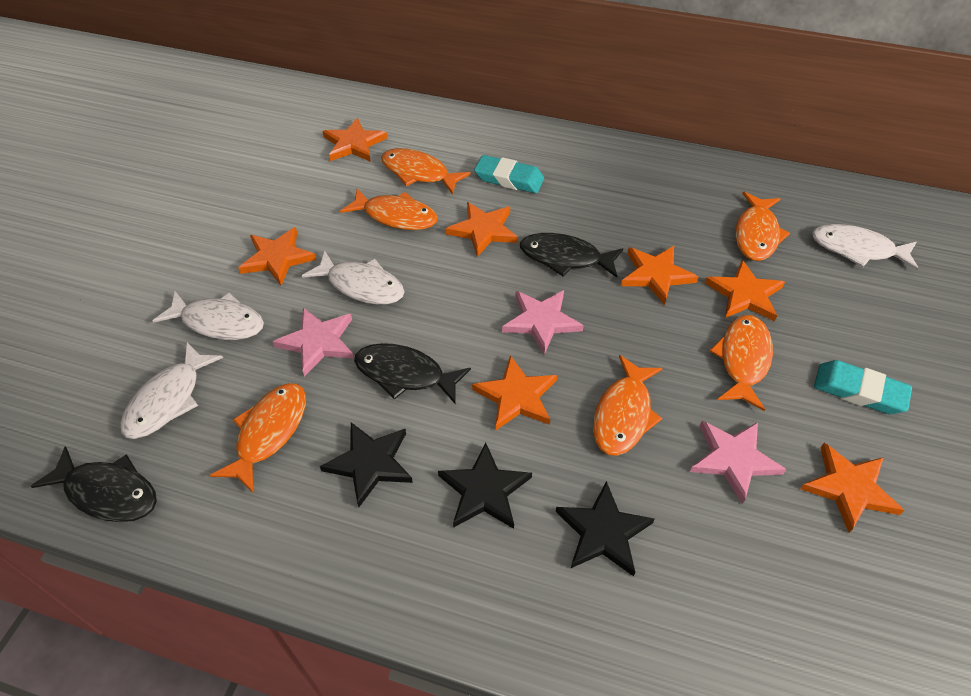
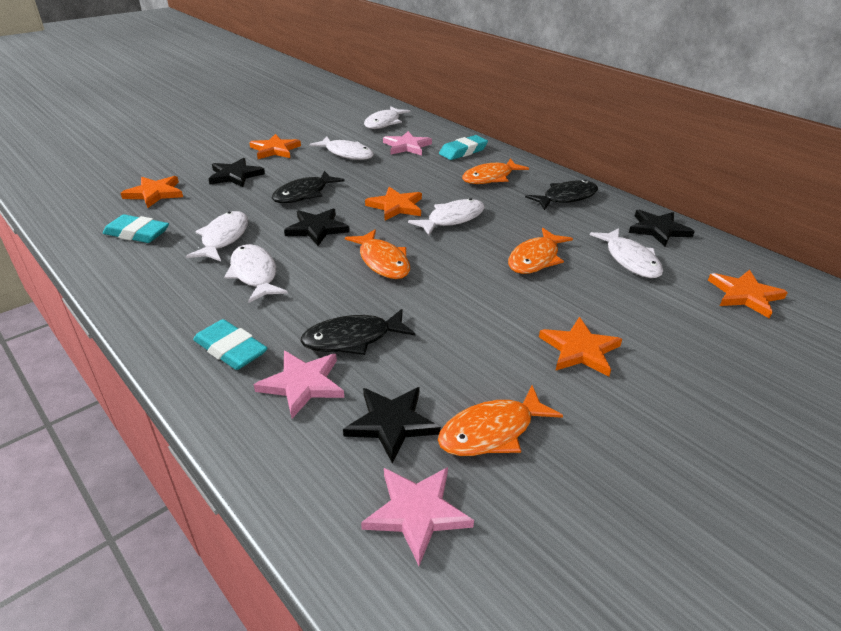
black star: [320,422,413,507] [438,443,532,529] [556,481,654,576] = 3 -> [209,158,265,187] [284,209,350,246] [343,387,441,464] [629,210,695,247] = 4
orange fish: [210,383,306,493] [340,189,438,230] [381,148,471,195] [593,355,663,456] [709,315,773,411] [735,192,790,261] = 6 -> [345,229,410,279] [438,385,563,456] [462,159,529,184] [508,228,573,274] = 4
orange star: [238,227,316,286] [322,118,387,162] [446,202,518,257] [472,355,557,431] [621,246,698,305] [705,260,785,321] [800,443,904,532] = 7 -> [121,176,183,208] [249,134,301,159] [365,187,422,220] [539,317,622,377] [708,270,788,318] = 5
turquoise eraser: [474,155,544,193] [814,360,912,414] = 2 -> [103,214,169,243] [193,319,268,370] [439,135,488,160] = 3
white fish: [120,342,223,439] [153,291,264,340] [302,251,405,305] [812,224,919,270] = 4 -> [186,211,248,261] [224,244,288,303] [309,136,374,160] [364,106,410,129] [408,198,484,235] [590,228,663,278] = 6

